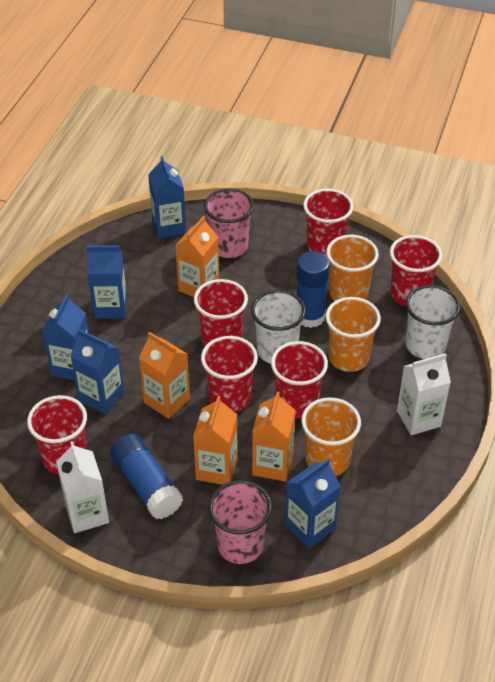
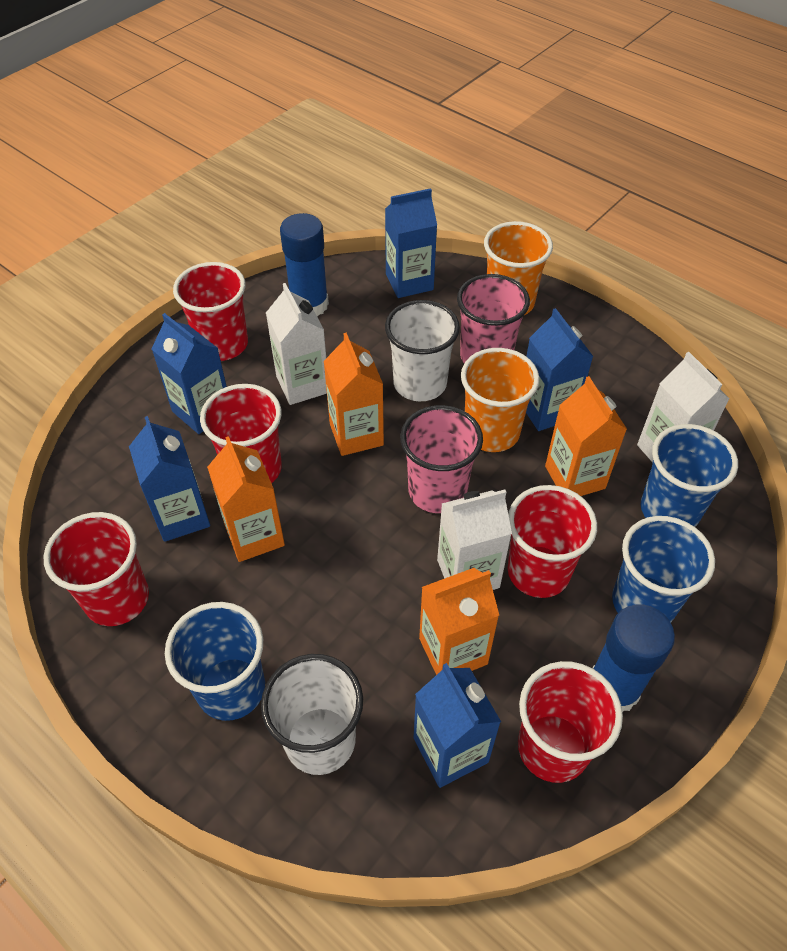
blue cup: none = 0 -> [165,602,265,721] [612,516,715,622] [641,424,738,527] = 3
orange cup: [301,397,361,476] [326,235,379,301] [326,297,381,372] = 3 -> [461,348,540,452] [484,221,553,315] = 2
red cup: [27,395,87,475] [194,279,248,346] [201,336,258,412] [271,341,328,418] [303,189,354,257] [390,235,442,306] = 6 -> [43,512,149,626] [173,262,248,361] [200,384,282,483] [507,485,597,598] [518,661,623,783] = 5
white carton: [56,441,109,533] [397,353,451,435] = 2 -> [266,283,327,405] [437,489,512,590] [637,352,730,463] = 3

